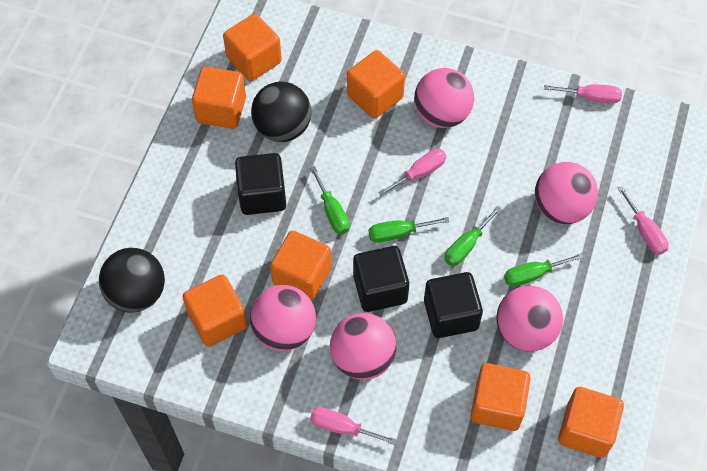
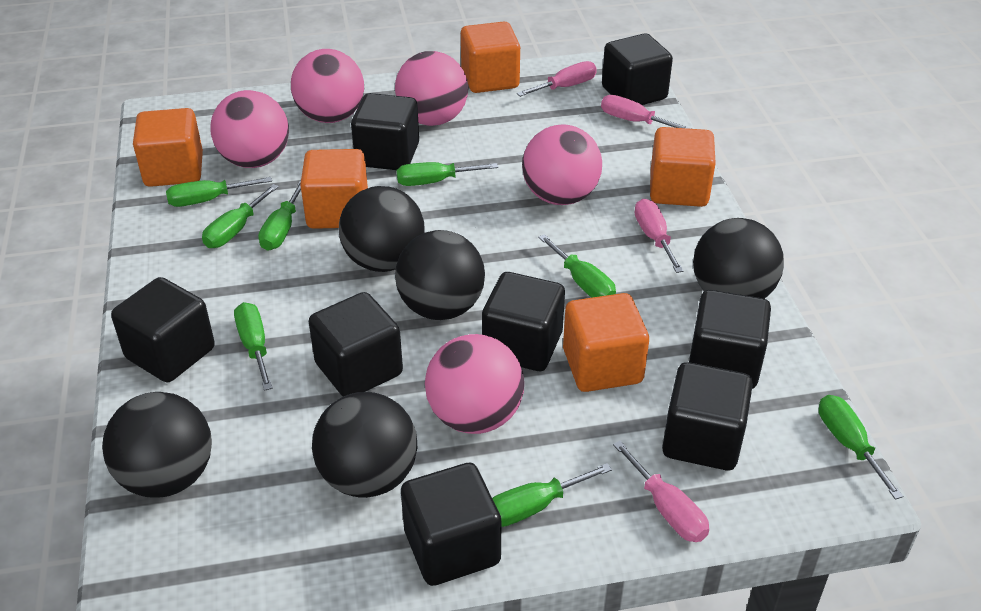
black ball: [99,248,165,313] [251,81,311,142] = 2 -> [102,392,212,498] [312,392,417,498] [339,186,424,272] [395,230,485,320] [693,218,784,299] = 5
black cube: [235,153,286,215] [353,246,409,312] [424,272,483,338] = 3 -> [111,277,215,382] [309,292,403,397] [351,93,419,170] [401,463,502,586] [482,272,565,371] [602,33,673,105] [662,362,753,470] [689,290,771,389] = 8
green screwdriver: [310,166,350,234] [369,217,450,242] [444,206,501,266] [504,253,584,287] = 4 -> [166,177,272,207] [202,184,279,248] [234,302,273,391] [258,180,301,251] [396,162,498,186] [492,463,612,527] [538,234,616,298] [818,395,903,500] = 8
orange cube: [183,275,247,347] [192,67,246,129] [223,14,282,81] [270,231,332,301] [347,50,405,119] [471,363,531,431] [558,387,624,458] = 7 -> [133,108,203,187] [300,149,368,229] [461,22,520,93] [563,293,649,392] [650,127,716,207] = 5

